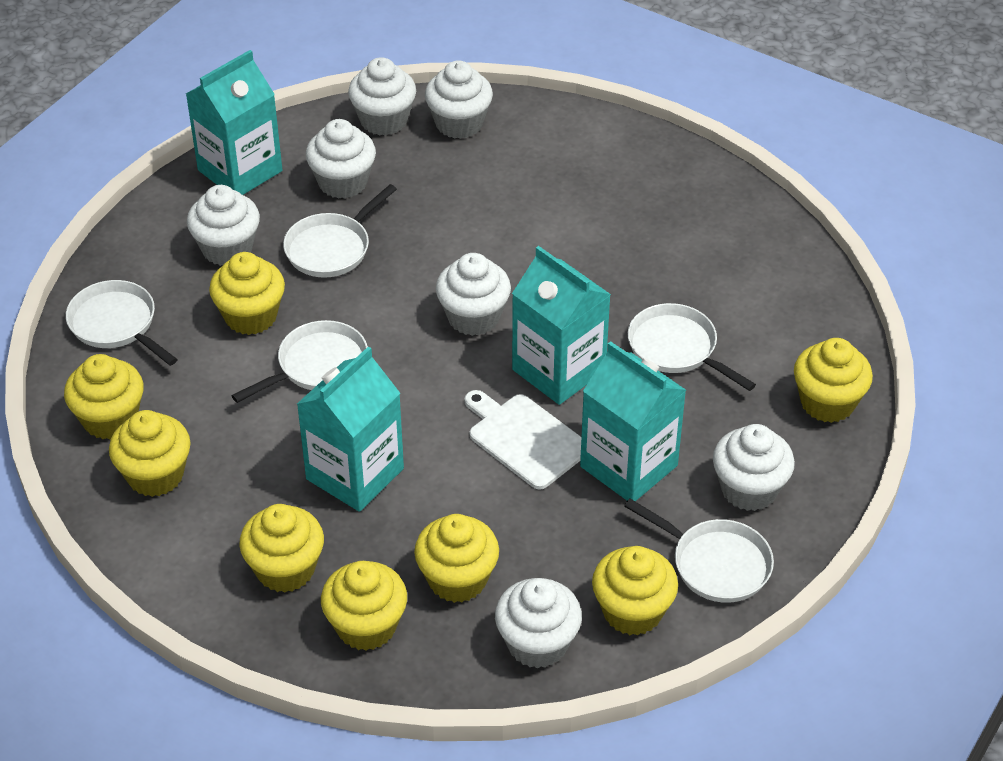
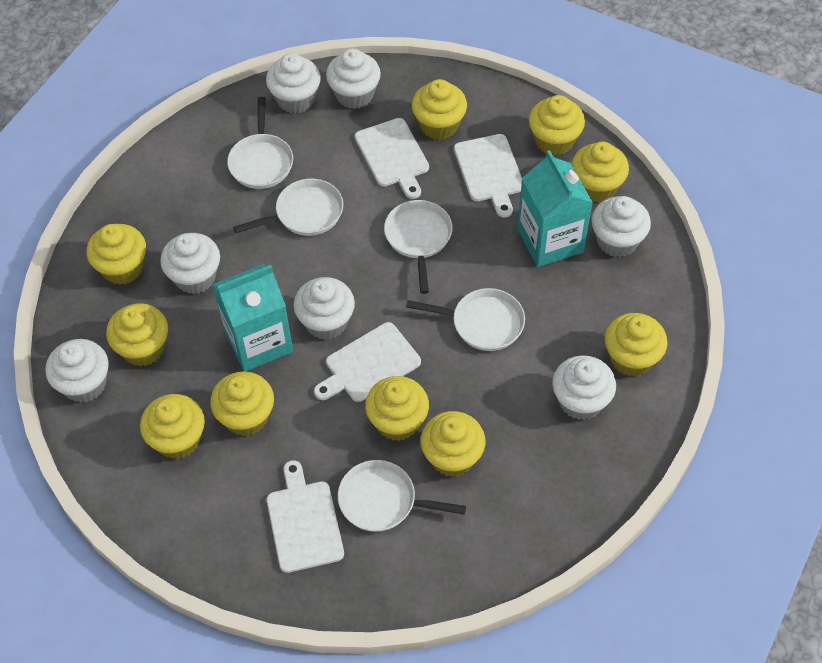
turquoise carton: [186,50,282,195] [297,347,404,512] [512,246,611,405] [580,341,686,501] = 4 -> [212,264,293,372] [517,150,593,267] = 2
white cutting board: [464,390,581,490] = 1 -> [267,460,344,573] [314,322,421,402] [355,118,429,199] [454,134,522,217] = 4
yellow cupcake: [64,354,144,439] [109,410,191,497] [209,252,285,335] [239,504,324,593] [321,561,407,651] [414,514,499,603] [592,546,678,636] [794,338,873,423] = 8 -> [87,224,146,285] [106,303,168,367] [140,394,205,459] [210,371,274,436] [365,376,429,441] [412,79,467,140] [420,411,485,477] [529,95,585,156] [571,142,629,202] [605,313,668,377] = 10

